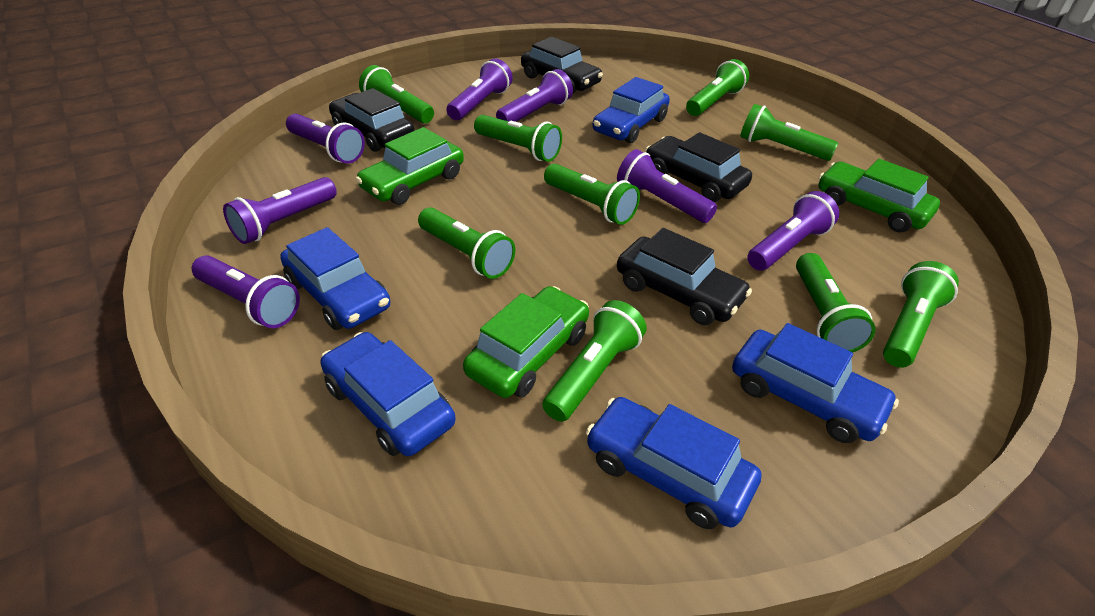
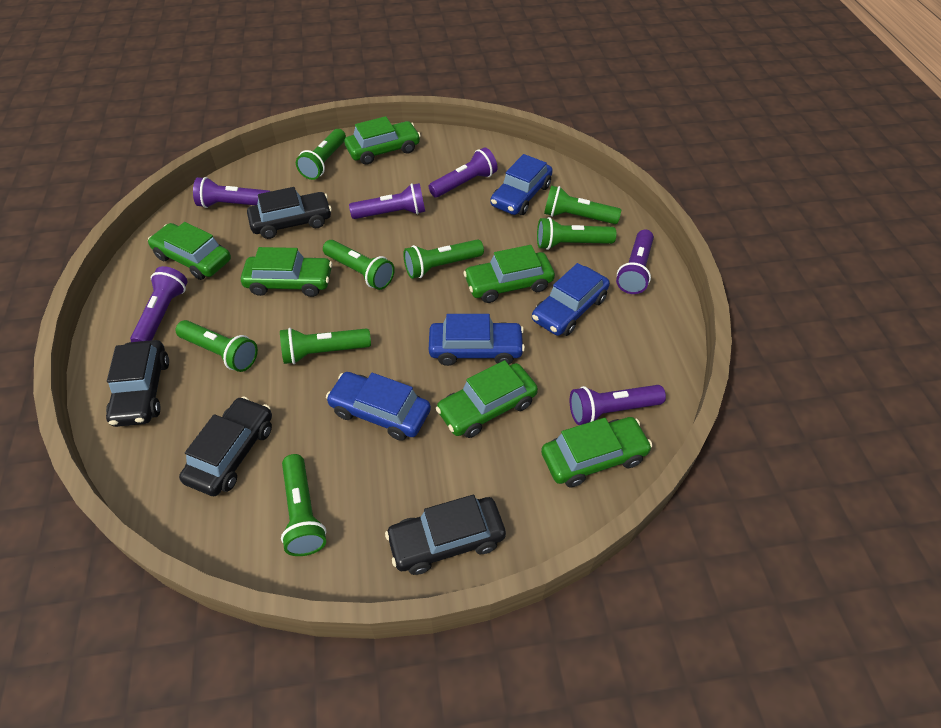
blue car: [280,227,391,330] [320,332,455,456] [586,397,761,529] [593,77,670,143] [732,323,899,443] = 5 -> [326,372,431,441] [429,314,525,366] [490,154,553,215] [532,263,610,336] = 4
green car: [356,127,464,205] [463,286,589,398] [818,159,940,233] = 3 -> [148,222,231,280] [241,247,332,297] [345,116,421,165] [436,360,538,438] [463,245,555,303] [541,417,652,487] = 6
green flashlight: [359,65,434,123] [418,207,515,279] [474,115,562,162] [542,300,647,422] [544,164,640,225] [686,59,749,116] [740,104,839,161] [796,253,876,353] [883,261,959,368] = 9 -> [175,320,258,372] [280,328,371,364] [281,454,326,556] [296,129,346,180] [323,240,395,290] [403,239,484,279] [537,217,616,250] [544,185,621,224] = 8
purple flashlight: [192,255,300,328] [223,177,337,244] [286,114,365,164] [446,58,513,120] [496,69,573,122] [617,149,717,223] [747,191,839,271] = 7 -> [130,266,187,342] [193,177,271,208] [349,183,425,219] [429,147,497,198] [570,385,666,425] [616,229,654,294] = 6

